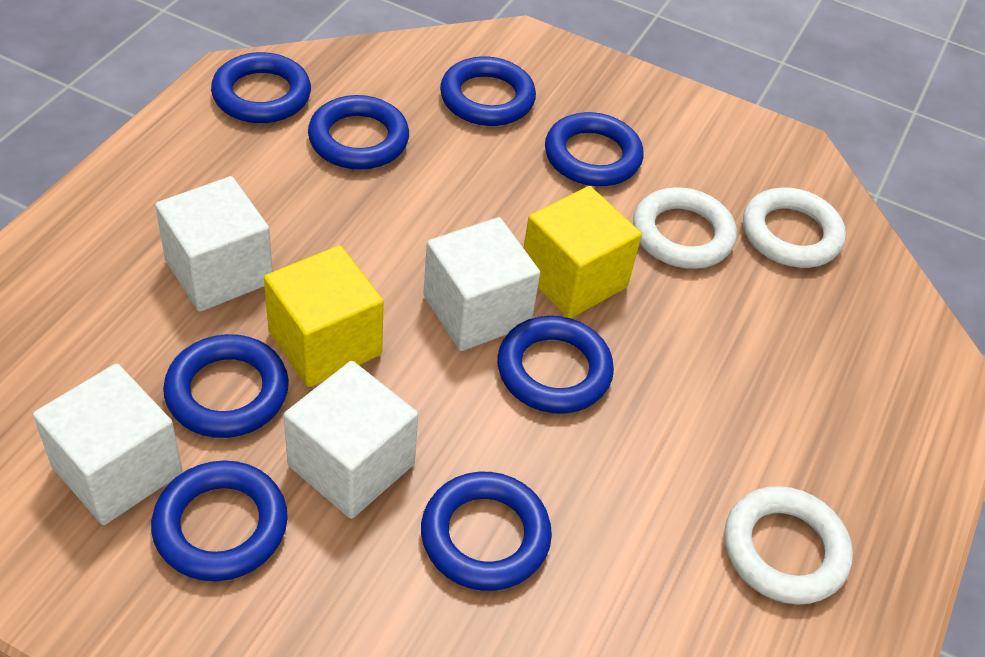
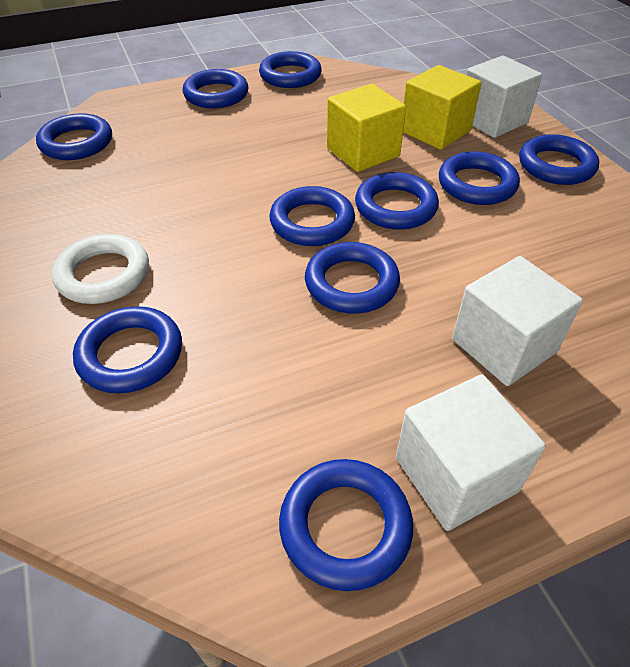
blue ring: [151,460,288,581] [163,334,289,438] [211,52,311,123] [308,95,409,170] [421,472,552,591] [440,56,536,126] [497,316,614,414] [545,112,643,186] = 8 -> [36,113,112,160] [73,306,182,394] [183,69,248,108] [259,51,322,88] [269,186,355,246] [279,459,413,591] [305,242,400,314] [355,172,439,230] [439,151,520,205] [519,134,599,185] = 10
white cube: [33,363,183,525] [155,176,273,312] [284,361,418,519] [423,217,540,351] = 4 -> [396,375,546,531] [452,256,583,386] [466,56,542,138] = 3
white ring: [633,187,737,269] [724,486,853,605] [743,188,846,268] = 3 -> [52,234,149,304] = 1

